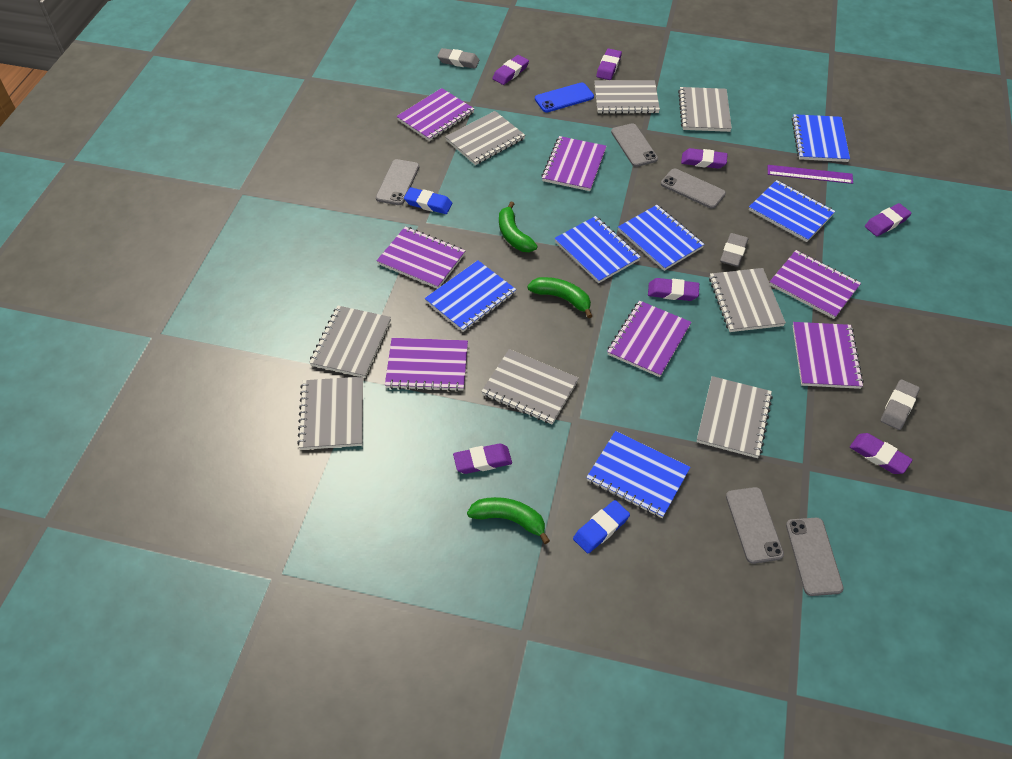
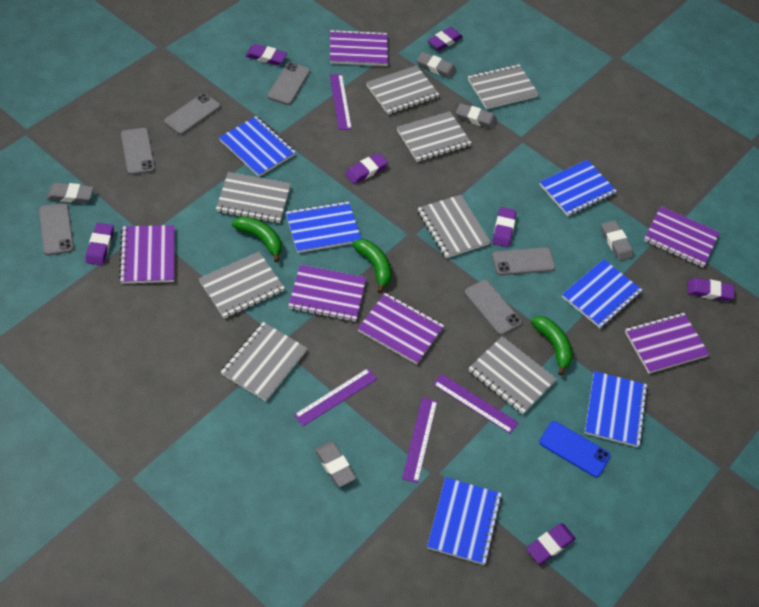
blue eraser: [404,187,452,214] [573,500,630,553] = 2 -> none = 0
grey eraser: [437,48,480,69] [720,233,748,267] [881,379,920,430] = 3 -> [47,183,94,203] [315,441,356,487] [417,52,457,79] [456,103,497,129] [601,220,633,261] = 5
grey phone: [376,159,419,205] [611,123,658,167] [661,169,726,209] [726,487,784,564] [786,518,844,596] = 5 -> [39,203,74,256] [121,128,155,175] [164,93,221,135] [268,62,310,105] [464,280,522,335] [492,247,556,275] = 6
purple notebook: [377,226,465,289] [385,338,468,392] [396,88,474,141] [541,136,607,191] [607,301,691,377] [770,250,861,319] [793,322,864,389] = 7 -> [119,225,175,284] [288,264,366,322] [330,29,388,66] [357,293,444,364] [625,313,709,374] [644,206,720,267] = 6
purple ruler: [768,165,853,184] = 1 -> [294,368,377,426] [330,74,352,130] [402,397,437,483] [433,374,519,434] = 4

